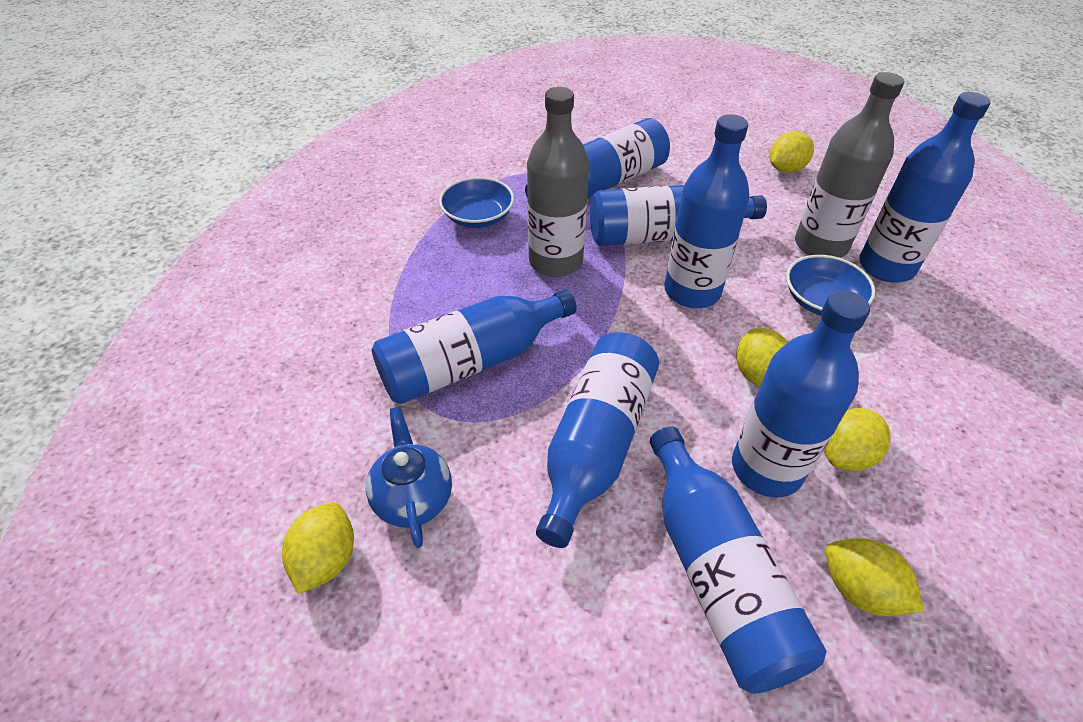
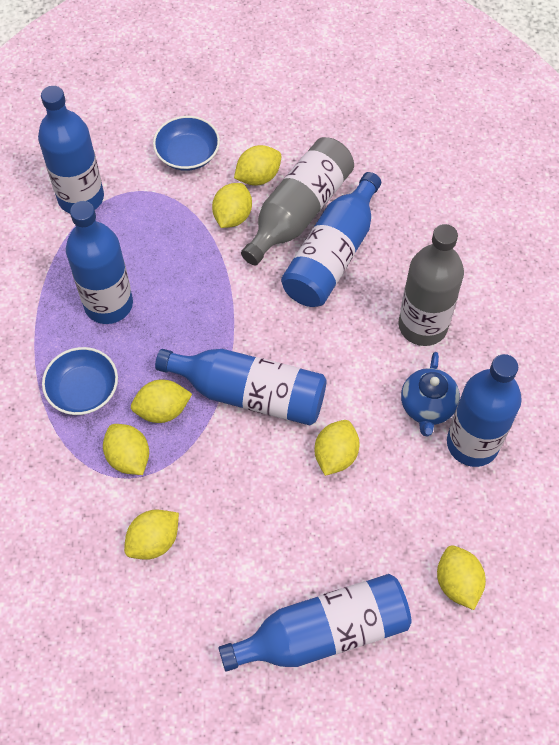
blue bottle: [372,289,577,404] [525,118,670,198] [536,332,659,548] [590,185,767,246] [650,426,827,694] [664,114,749,308] [732,290,870,498] [859,92,991,283] = 8 -> [38,86,104,213] [66,201,133,324] [155,349,327,425] [218,574,412,672] [281,172,381,307] [447,354,522,467] = 6
yellow lemon: [282,502,354,594] [736,328,788,387] [770,132,814,173] [824,408,891,471] [826,538,924,616] = 5 -> [103,424,149,475] [124,510,179,560] [131,380,192,423] [212,183,252,228] [234,145,281,186] [315,420,360,476] [437,546,486,610] = 7

